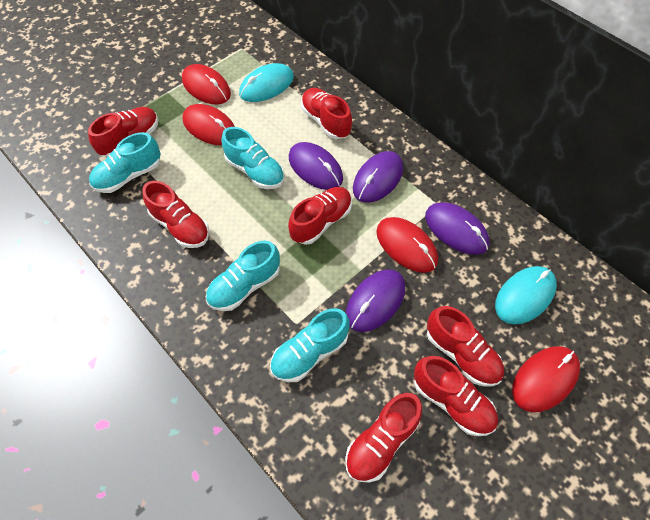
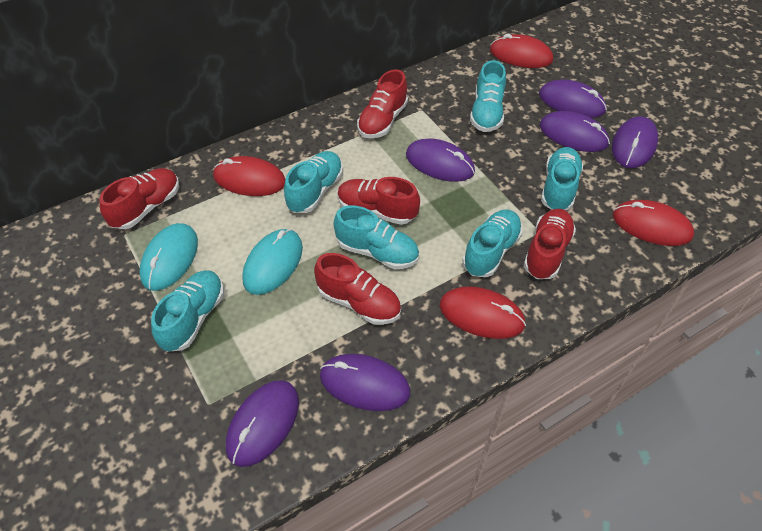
purple mouse: [289,142,343,190] [346,269,405,332] [353,151,403,203] [425,202,489,255] = 4 -> [226,380,299,467] [320,354,410,411] [406,138,475,182] [539,79,607,118] [540,111,610,152] [612,116,658,168] = 6
red shoe: [88,107,159,157] [142,181,209,248] [288,187,352,245] [301,88,352,139] [345,393,422,483] [414,356,498,436] [427,306,504,387] = 7 -> [99,168,179,229] [314,253,401,325] [337,177,420,225] [357,69,408,138] [524,209,576,279] = 5
turquoise shoe: [89,132,161,193] [206,241,280,311] [221,127,284,189] [270,308,350,382] = 4 -> [151,270,224,352] [284,151,343,213] [334,205,419,269] [462,209,523,277] [470,60,506,132] [541,147,583,211] = 6

